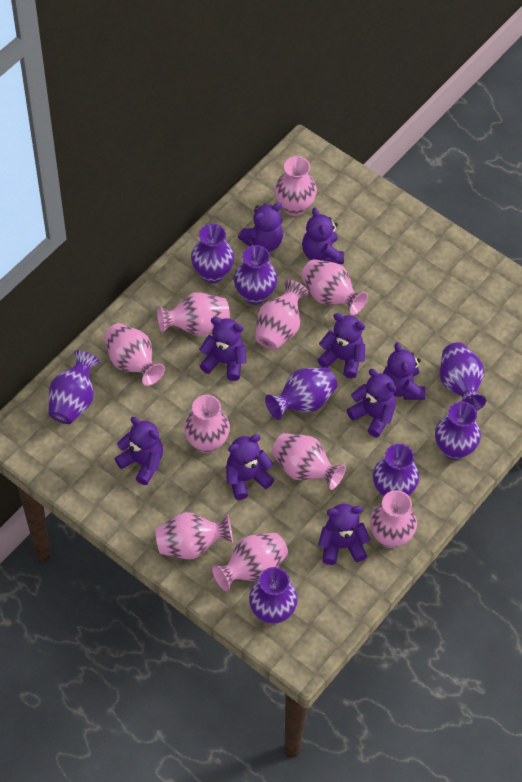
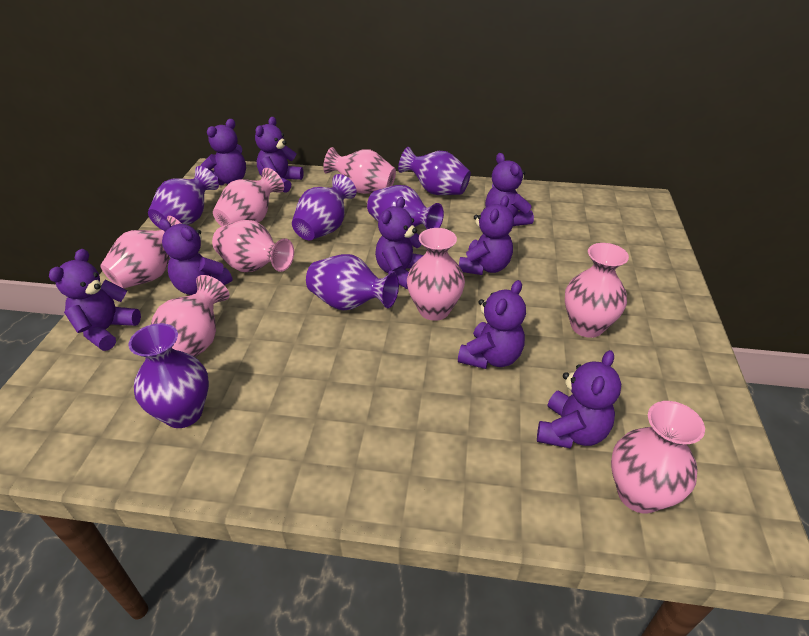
pink vase: [104,323,165,386] [156,512,233,559] [157,292,230,336] [184,395,230,453] [212,533,288,592] [255,280,309,350] [272,433,346,490] [275,156,317,216] [301,259,368,315] [370,490,417,548] = 10 -> [100,216,181,288] [151,275,230,357] [212,220,294,272] [213,168,284,227] [323,147,396,194] [407,228,465,321] [565,243,629,338] [611,401,705,513] = 8
purple vase: [48,350,100,424] [191,224,234,283] [234,245,277,305] [249,567,298,624] [265,367,337,420] [373,444,419,497] [435,402,481,460] [440,343,487,411] = 8 -> [128,323,209,428] [148,166,219,229] [292,174,357,240] [306,254,399,310] [367,185,444,229] [398,147,471,195] = 6

